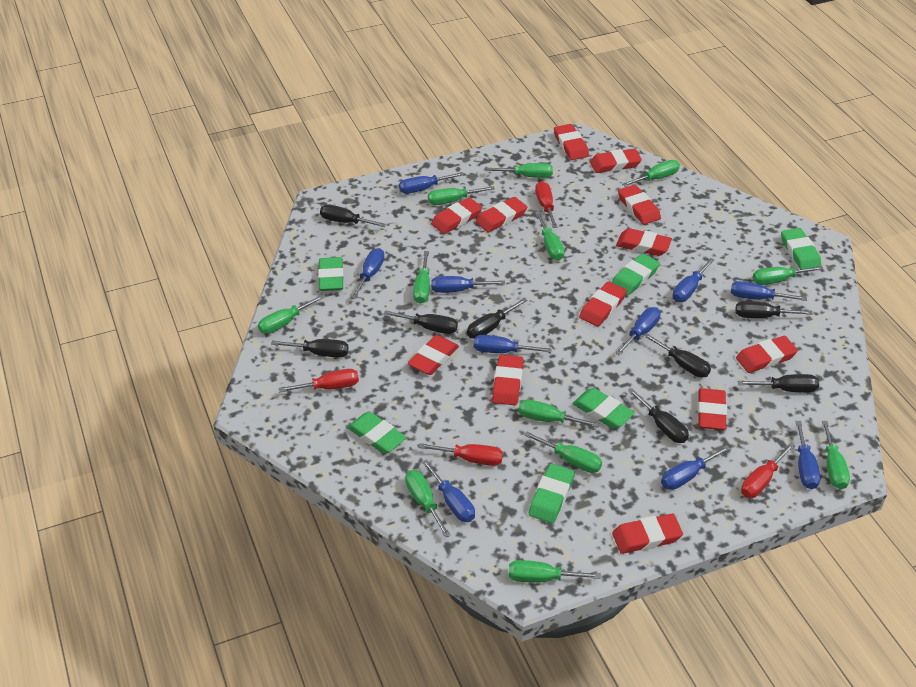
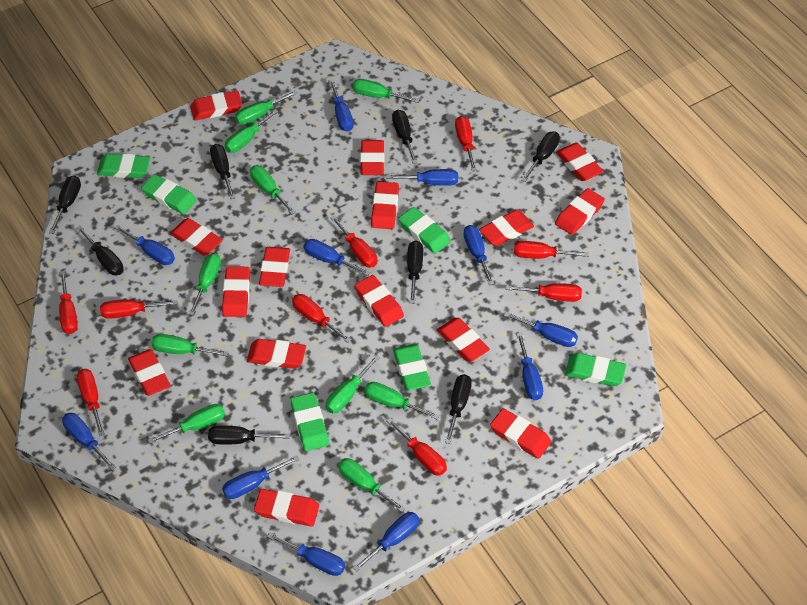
blue screwdriver: [351,248,385,299] [399,172,464,194] [422,459,475,522] [431,276,505,293] [474,335,552,353] [615,307,661,356] [661,445,731,490] [673,258,715,302] [731,281,807,301] [795,421,821,489] = 10 -> [62,413,116,470] [114,225,175,265] [222,455,300,499] [267,532,345,576] [303,239,371,276] [329,79,354,132] [353,512,419,572] [386,169,458,186] [464,225,494,285] [504,312,578,347] [516,333,543,400] = 11
green screwdriver: [258,294,324,334] [405,470,451,538] [413,251,430,304] [428,186,495,205] [486,163,553,178] [508,560,601,582] [518,399,600,428] [524,432,602,473] [535,212,565,260] [622,160,680,187] [753,266,824,285] [822,421,850,489] = 12 -> [148,404,225,444] [151,334,229,356] [189,253,221,316] [225,109,279,153] [235,90,298,125] [250,165,296,215] [325,355,380,413] [338,458,406,512] [353,79,420,103] [364,382,439,419] = 10
red eraser: [408,335,459,375] [431,197,482,234] [476,197,527,233] [492,355,524,405] [554,124,589,160] [579,281,627,327] [590,149,642,173] [612,514,683,554] [616,228,672,256] [618,185,661,225] [698,388,727,430] [736,336,798,373] = 12 -> [128,349,171,396] [170,218,223,256] [190,90,242,121] [222,266,250,317] [247,339,306,369] [254,489,319,527] [259,247,290,287] [354,275,404,327] [360,140,385,175] [371,181,399,229] [437,318,490,362] [479,210,534,246] [490,408,551,459] [555,188,605,235] [556,143,603,181] = 15
red screwdriver: [278,369,359,393] [419,443,503,466] [535,181,558,228] [741,443,795,498] = 4 -> [59,271,78,334] [77,369,105,436] [100,299,178,319] [292,294,351,343] [330,215,377,268] [386,418,447,476] [455,116,477,171] [505,283,582,302] [514,241,589,259] = 9

